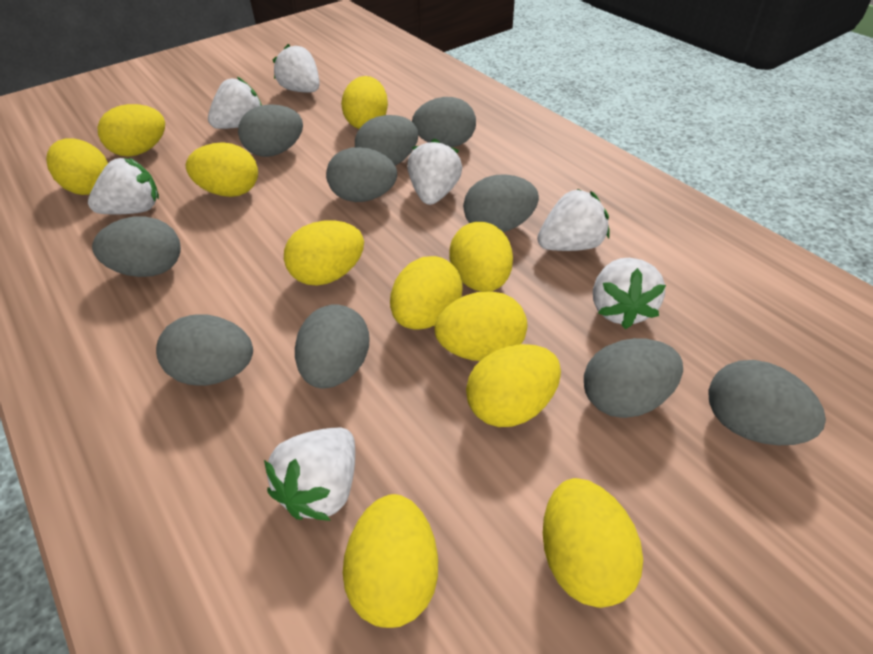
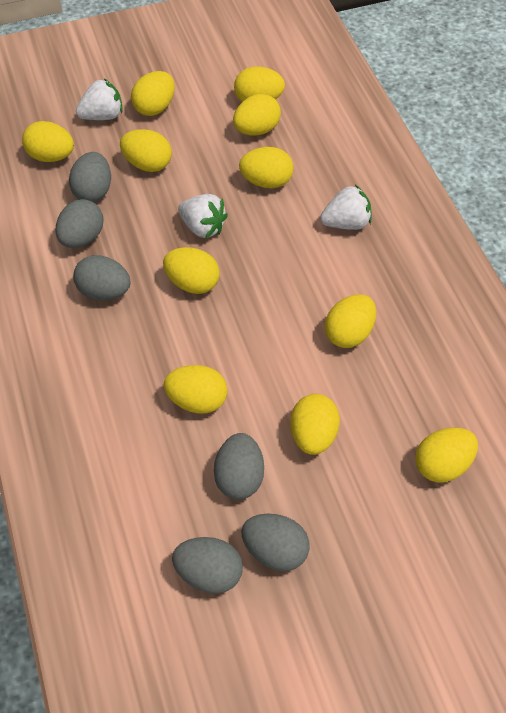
grey egg: [92,216,181,277] [156,314,253,386] [238,104,303,157] [295,305,370,388] [326,147,397,202] [355,115,418,166] [412,97,476,147] [463,174,539,232] [584,338,683,418] [708,360,826,445] = 10 -> [55,199,104,248] [69,152,111,202] [73,255,131,300] [172,537,243,594] [214,433,264,500] [241,514,310,571] = 6
white strawberry: [88,158,159,214] [208,77,262,129] [264,427,355,521] [273,44,320,93] [407,139,462,205] [537,189,610,251] [593,258,666,329] = 7 -> [76,79,123,120] [178,194,228,238] [320,185,371,230] = 3

